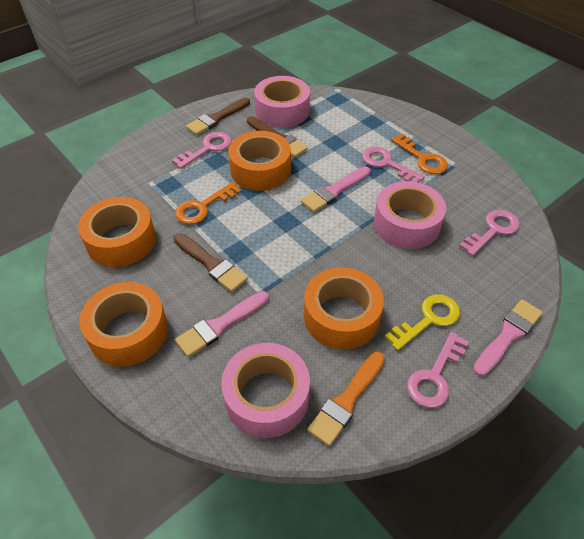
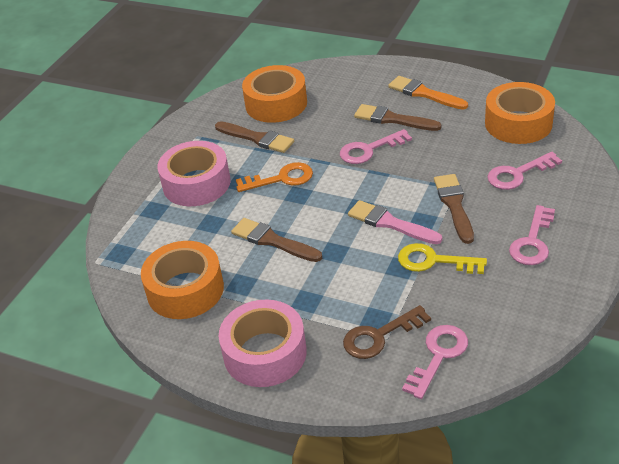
brown brush: [174,233,248,292] [186,98,250,135] [247,116,308,157] = 3 -> [215,121,294,153] [231,218,322,262] [354,104,442,131] [434,174,474,244] = 4
brown key: none = 0 -> [343,305,431,359] = 1
orange key: [175,182,242,224] [391,134,448,174] = 2 -> [236,162,313,192] = 1
orange tape: [78,197,156,267] [80,282,168,366] [228,131,291,191] [304,267,384,349] = 4 -> [141,241,224,319] [242,65,307,123] [485,82,555,144] = 3
pink brush: [175,291,269,357] [301,166,370,212] [473,299,543,376] = 3 -> [348,200,442,244] = 1
pink tape: [221,343,310,438] [254,76,310,127] [374,181,446,249] = 3 -> [158,141,231,206] [219,300,307,387] = 2

